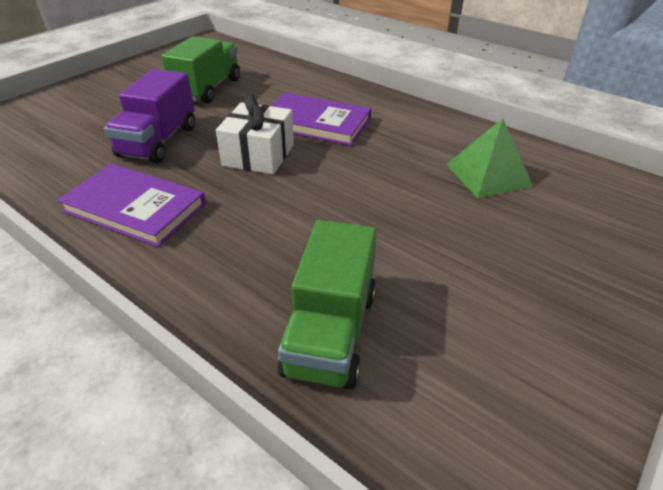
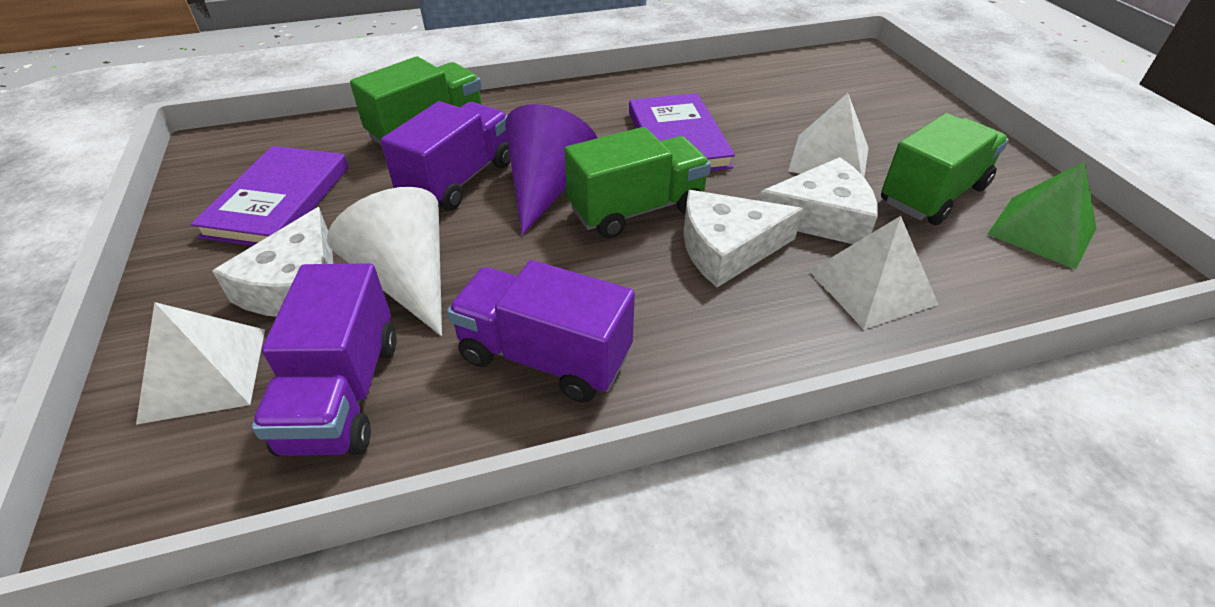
green truck: [162,36,240,103] [278,220,377,390] = 2 -> [350,57,482,146] [564,127,711,239] [881,113,1009,225] = 3
purple cone: none = 0 -> [505,104,597,235] = 1
purple truck: [104,69,195,163] = 1 -> [251,263,397,456] [381,101,511,211] [447,260,635,403] = 3
white cheese: none = 0 -> [212,207,334,317] [683,190,803,287] [759,157,878,244] = 3
white cone: none = 0 -> [327,187,442,336] = 1
white gift: [216,94,294,174] = 1 -> none = 0
white pyramid: none = 0 -> [136,302,265,424] [788,93,869,177] [810,216,939,330] = 3

